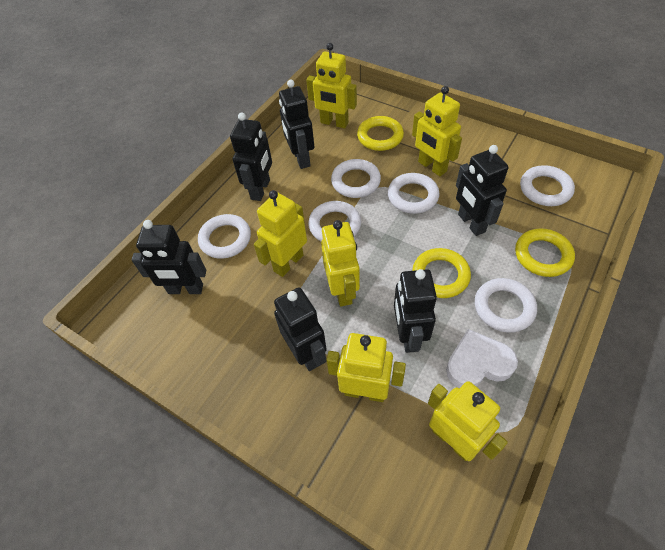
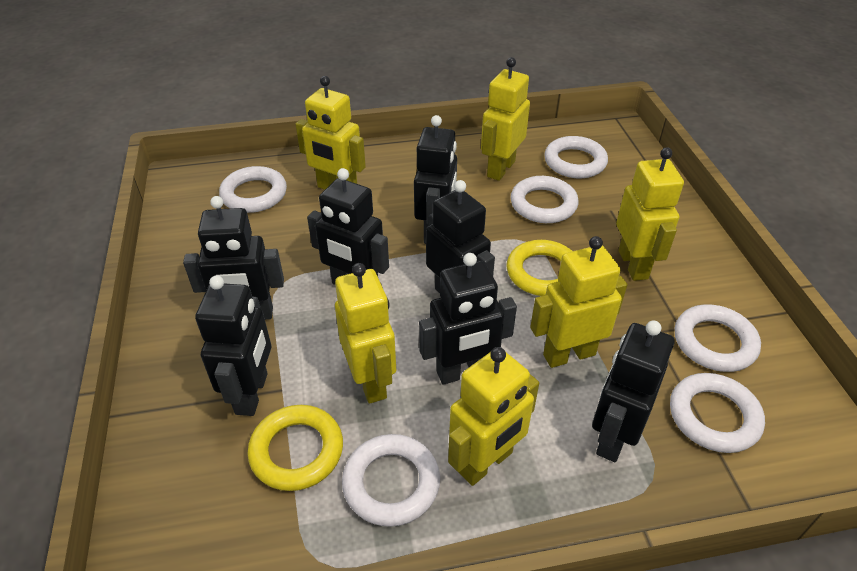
black robot: [132,220,206,294] [230,112,272,201] [274,287,327,371] [279,80,314,169] [394,269,437,353] [456,145,509,236] = 6 -> [183,196,284,320] [195,275,271,416] [307,168,389,285] [414,115,457,244] [419,253,517,385] [426,180,495,293] [592,320,674,462] = 7
white heart: [446,329,518,388] = 1 -> none = 0
yellow ring: [357,116,404,151] [412,248,471,298] [515,228,575,277] = 3 -> [248,405,343,491] [507,240,572,296] = 2

